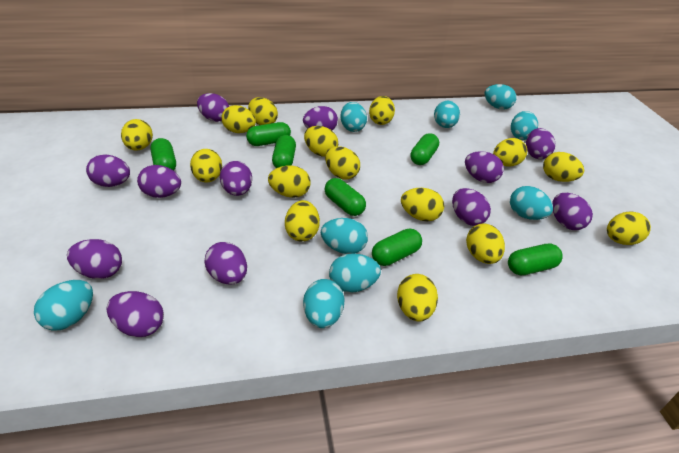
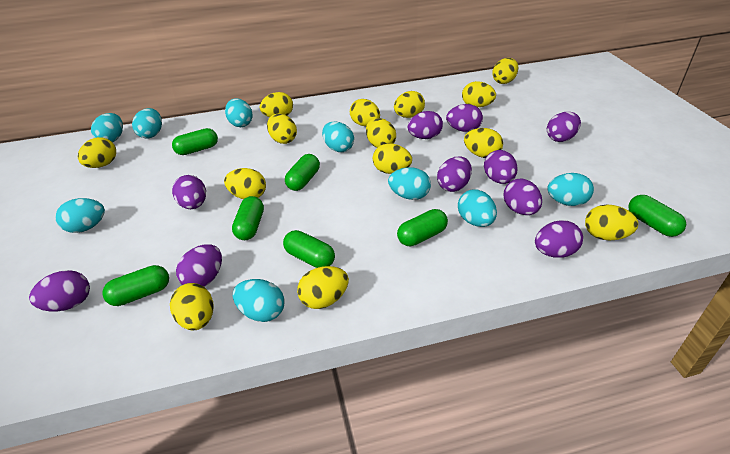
purple egg: [67,239,122,279] [86,154,130,187] [106,291,164,337] [137,165,181,198] [197,93,229,122] [204,242,247,285] [220,161,252,196] [303,106,338,130] [452,188,491,226] [465,151,504,183] [526,128,555,159] [552,193,593,230] = 12 -> [29,270,90,311] [172,175,206,209] [176,244,222,287] [408,111,443,139] [437,156,472,192] [446,104,483,132] [484,150,518,184] [504,179,542,215] [535,220,583,258] [547,112,581,142] = 10
yellow egg: [121,119,153,151] [190,149,222,182] [221,105,256,133] [248,97,278,125] [268,165,310,198] [285,200,320,242] [304,126,338,157] [325,147,360,180] [369,96,395,125] [397,274,438,322] [401,188,444,221] [466,223,505,264] [493,138,527,167] [543,152,584,182] [607,211,651,245] = 15 -> [78,137,116,168] [170,283,213,330] [224,168,266,199] [260,92,293,117] [267,114,297,144] [297,266,349,309] [350,99,380,126] [366,118,396,148] [373,143,412,174] [394,91,425,118] [462,81,496,107] [464,128,503,158] [492,58,518,84] [585,205,638,240] = 14

